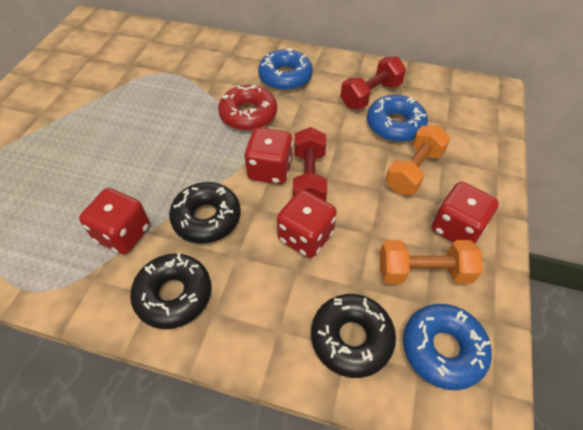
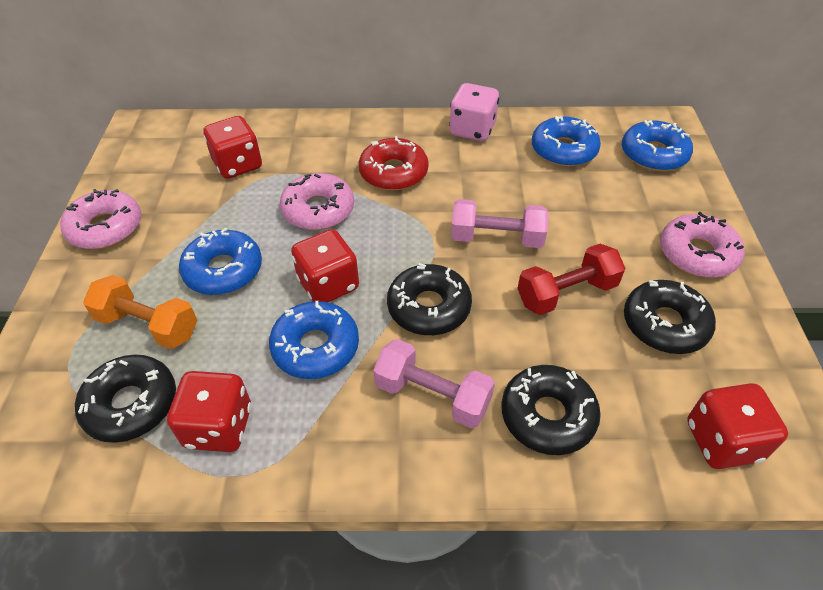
black donut: [130,253,211,329] [169,182,241,243] [311,294,396,378] = 3 -> [75,355,176,443] [387,263,472,335] [501,365,601,455] [624,280,716,354] = 4
blue donut: [258,48,313,91] [367,95,428,142] [403,304,492,390] = 3 -> [179,228,262,295] [269,301,359,379] [532,116,601,167] [622,120,693,171] = 4
orange dumbbell: [380,240,483,284] [385,125,451,195] = 2 -> [83,275,197,349] = 1
pink dice: none = 0 -> [449,83,499,141] = 1
pink donut: none = 0 -> [60,189,141,249] [280,173,354,230] [660,212,745,278] = 3
pink dumbbell: none = 0 -> [373,339,495,428] [451,199,549,248] = 2
red dumbbell: [293,127,327,201] [340,56,406,109] = 2 -> [517,244,625,315] = 1

